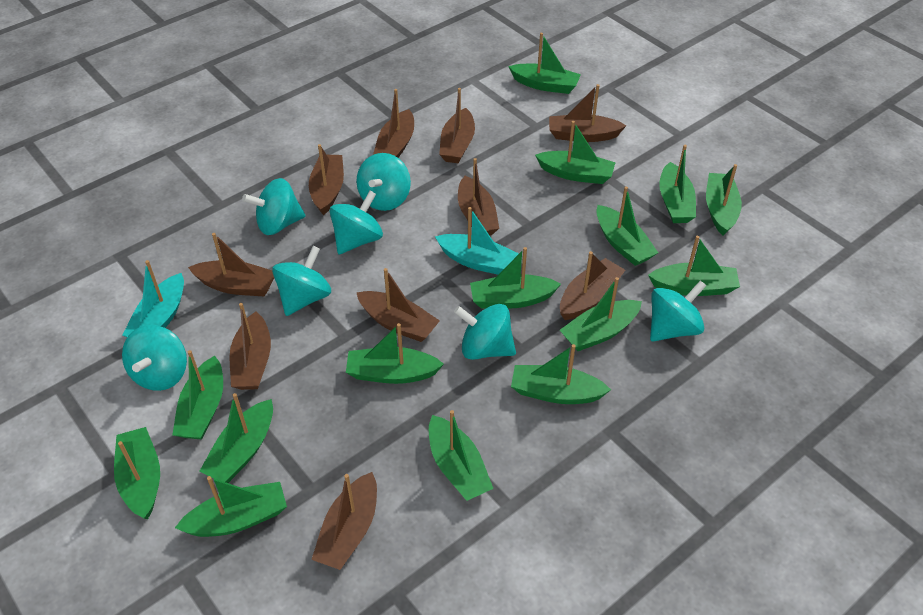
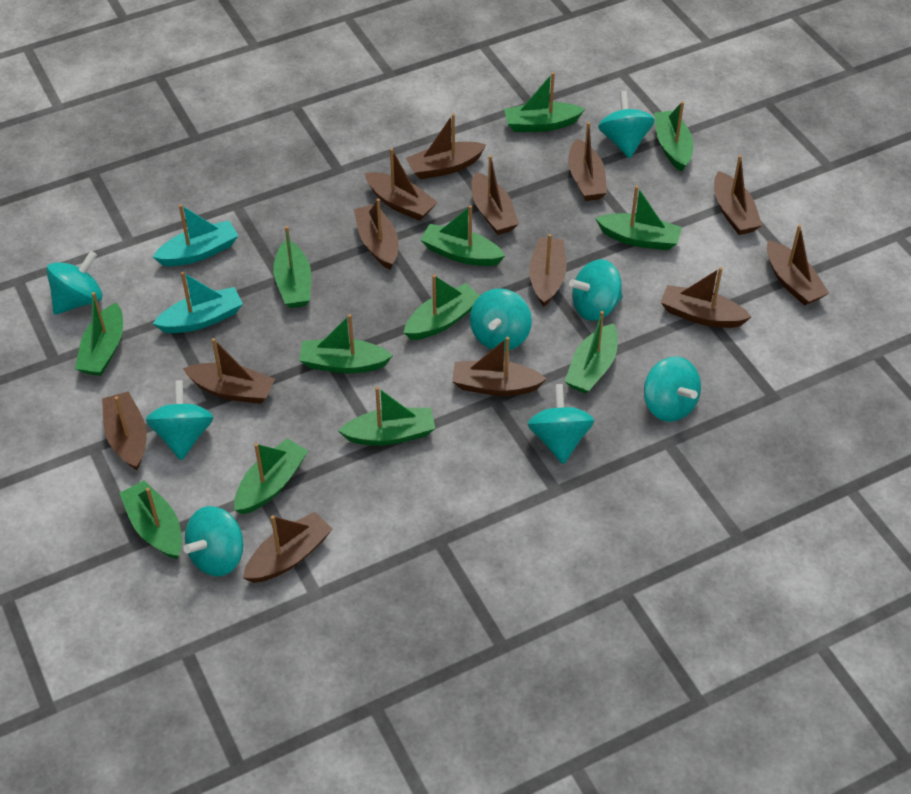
brown boat: [188,233,274,296] [230,303,271,390] [309,144,344,215] [311,472,377,570] [356,268,440,342] [373,89,414,158] [439,88,475,164] [458,158,499,235] [549,84,627,142] [560,251,625,320] = 10 -> [102,391,147,470] [183,338,275,404] [243,512,332,583] [354,198,398,270] [365,148,438,221] [406,113,486,179] [452,337,546,396] [471,155,519,235] [529,234,566,307] [568,122,607,201] [660,267,751,328] [714,155,763,235] [767,225,829,306] = 13
green boat: [114,427,160,519] [172,350,223,440] [175,476,287,537] [199,393,273,483] [346,323,444,384] [429,410,493,501] [470,247,561,309] [508,33,581,94] [511,344,611,404] [535,121,616,184] [560,277,642,351] [596,186,658,266] [648,236,740,296] [659,145,696,223] [706,164,742,236] = 15 -> [75,292,123,376] [119,480,182,559] [234,438,308,514] [274,226,311,308] [299,314,393,373] [338,387,435,446] [404,274,480,340] [420,205,505,266] [504,72,585,132] [565,311,618,394] [595,186,682,250] [654,101,693,172] = 12
turquoise spinning top: [122,325,187,391] [242,178,306,235] [272,246,331,316] [330,191,383,254] [356,153,411,211] [454,304,516,360] [650,280,706,342] = 7 -> [46,251,103,315] [146,380,214,460] [183,506,243,576] [470,288,532,351] [528,384,594,464] [569,259,623,321] [598,91,655,158] [644,356,701,422] = 8

